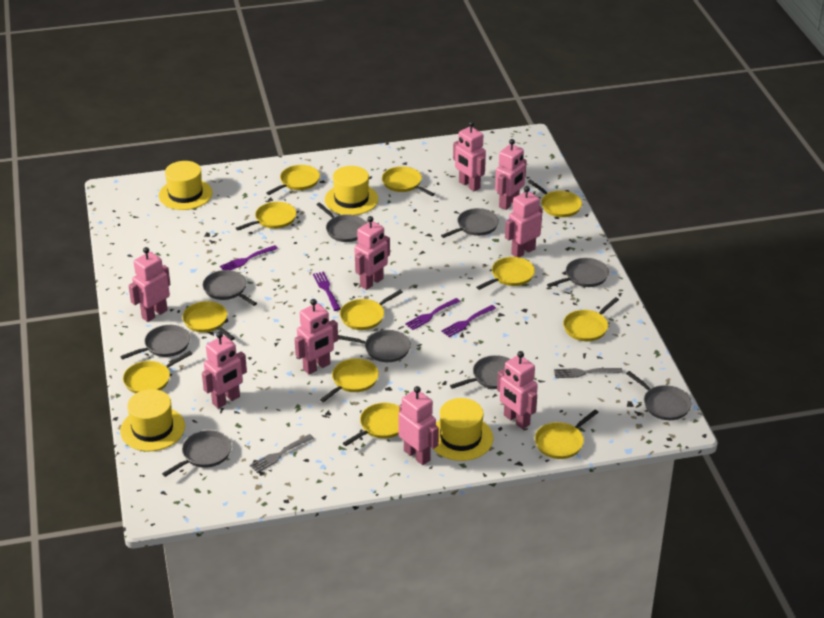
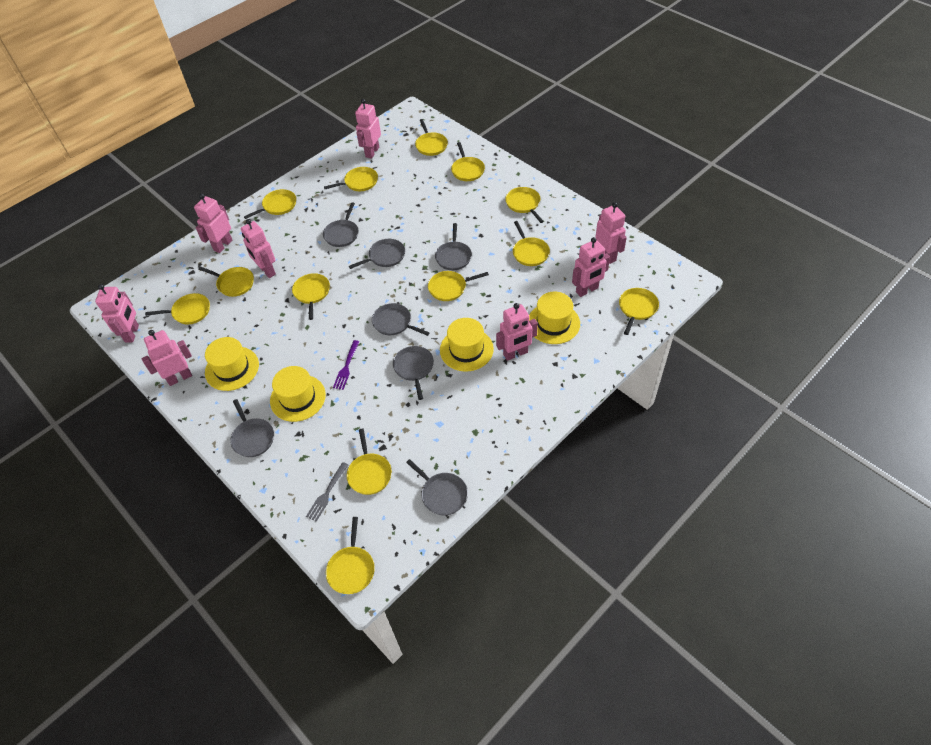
grey fork: [250,434,314,473] [554,368,623,378] = 2 -> [306,462,348,522] = 1
grey pan: [120,325,190,360] [162,430,232,477] [203,270,257,306] [316,203,366,242] [338,330,411,362] [441,208,499,238] [450,355,510,389] [547,258,609,287] [626,371,692,420] = 9 -> [230,399,274,457] [323,203,358,247] [349,239,405,269] [372,303,430,336] [393,346,434,400] [406,459,468,516] [435,223,472,270] = 7
pink robot: [128,247,171,322] [202,332,247,409] [295,299,338,374] [355,216,390,290] [398,386,439,465] [453,121,486,191] [495,139,527,210] [497,351,538,429] [505,186,543,257] = 9 -> [95,284,139,343] [142,330,192,386] [194,194,232,253] [241,219,276,278] [355,99,381,159] [496,303,538,361] [572,237,610,297] [595,202,627,264] = 8
purple fork: [220,245,278,270] [313,271,341,311] [405,298,460,330] [441,305,496,337] = 4 -> [333,340,359,390] = 1
yellow pan: [123,351,192,393] [182,301,235,341] [236,202,296,231] [266,165,320,195] [320,358,379,402] [340,290,403,330] [343,403,399,446] [382,166,435,196] [476,257,535,290] [528,180,582,217] [535,410,599,459] [563,297,619,341] = 12 -> [145,293,210,324] [198,266,254,297] [244,189,296,219] [292,273,330,320] [324,167,378,191] [326,517,375,594] [347,429,392,495] [415,119,448,156] [428,271,489,301] [451,142,485,181] [505,187,544,223] [513,221,550,266] [619,288,659,335] = 13

